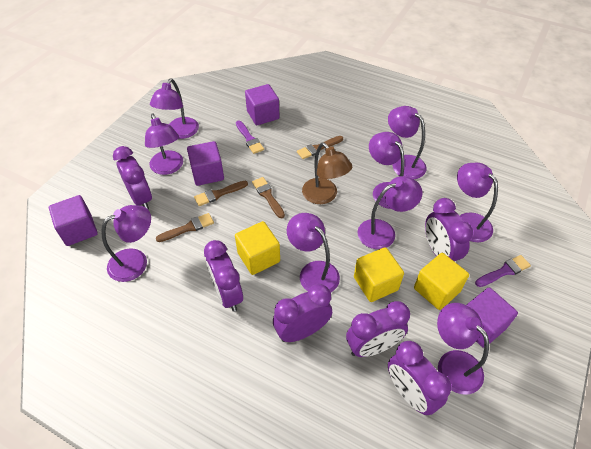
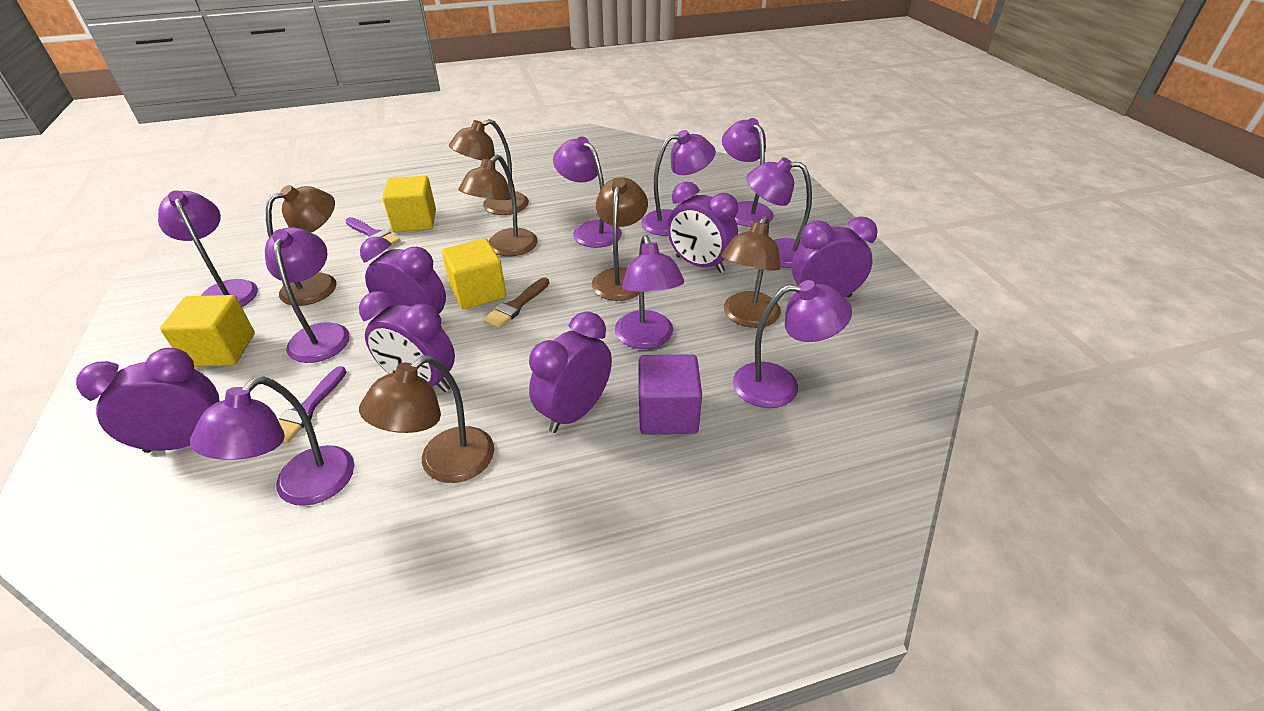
brown brush: [156,213,214,242] [194,181,248,206] [252,177,285,218] [297,136,343,159] = 4 -> [483,277,549,329] = 1
brown lamp: [302,142,352,204] = 1 -> [266,185,336,306] [359,355,494,483] [449,119,529,215] [458,155,538,256] [592,177,648,301] [721,216,781,328] = 6
purple cube: [49,195,98,246] [187,141,224,186] [245,84,280,125] [466,287,518,348] = 4 -> [639,354,702,435] = 1

